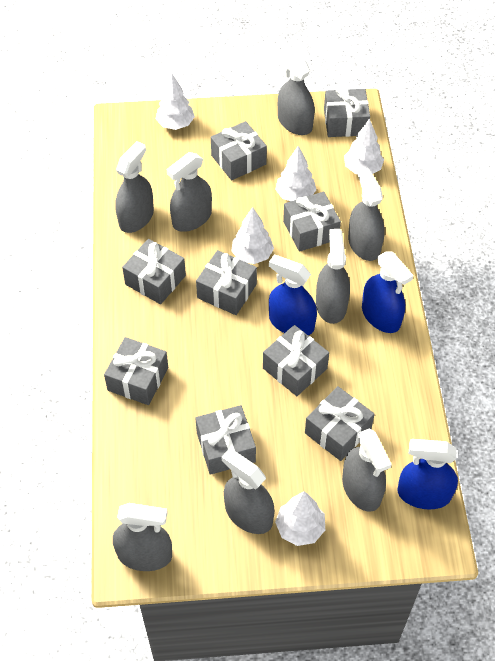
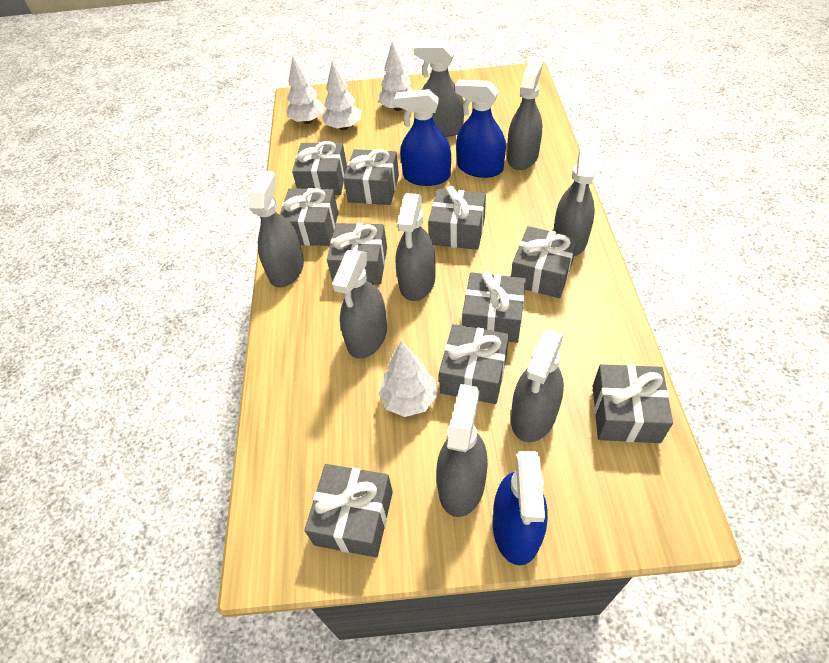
grey gift: [104,337,168,405] [122,239,186,304] [195,405,256,475] [196,250,257,315] [211,121,267,180] [263,325,329,396] [283,192,341,252] [305,386,375,461] [324,87,370,137] = 9 -> [280,188,338,246] [292,141,347,195] [304,464,393,558] [327,223,387,285] [343,149,399,205] [428,186,486,250] [439,324,509,404] [462,271,526,343] [511,226,578,298] [593,364,673,443] = 10
white tree: [156,73,195,130] [231,207,274,264] [275,146,316,201] [275,491,325,546] [344,118,384,174] = 5 -> [286,56,325,124] [322,62,361,130] [378,341,437,417] [379,42,413,111] = 4

